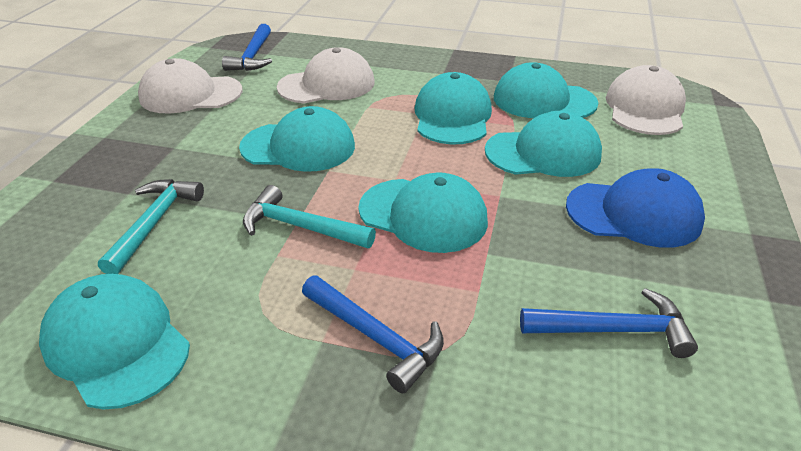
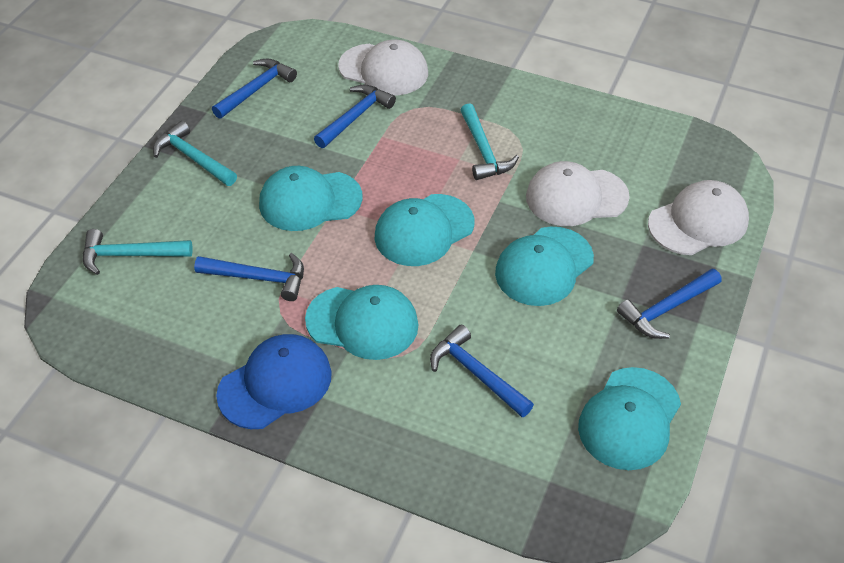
blue hammer: [222,24,272,71] [302,276,444,393] [520,288,698,358] = 3 -> [194,253,304,301] [212,58,297,119] [314,85,396,148] [430,325,534,417] [617,269,721,339] = 5
turquoise cap: [39,274,190,410] [239,106,355,172] [358,172,488,253] [415,72,492,144] [485,111,602,177] [494,62,598,118] = 6 -> [259,166,363,231] [305,285,418,360] [375,194,474,266] [495,227,594,306] [578,367,681,470] = 5
turquoise hammer: [98,179,204,274] [243,185,376,248] = 2 -> [83,229,193,275] [153,121,237,186] [460,103,519,180] = 3

